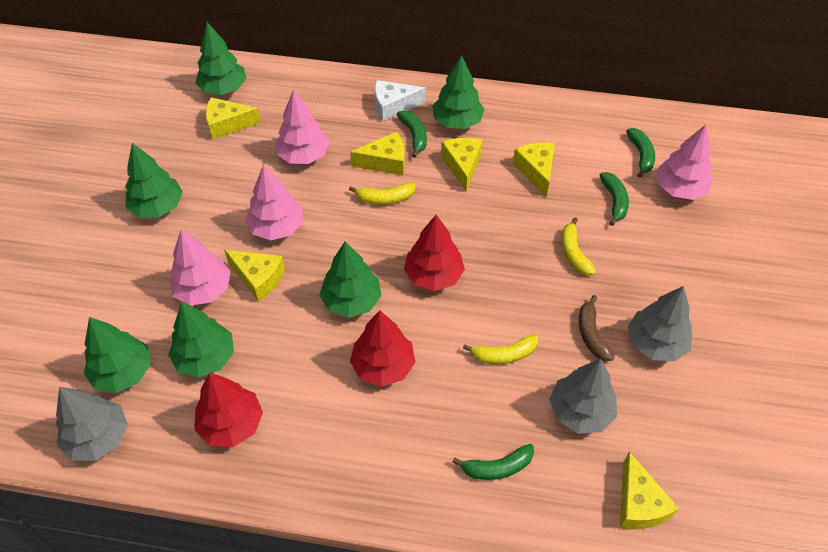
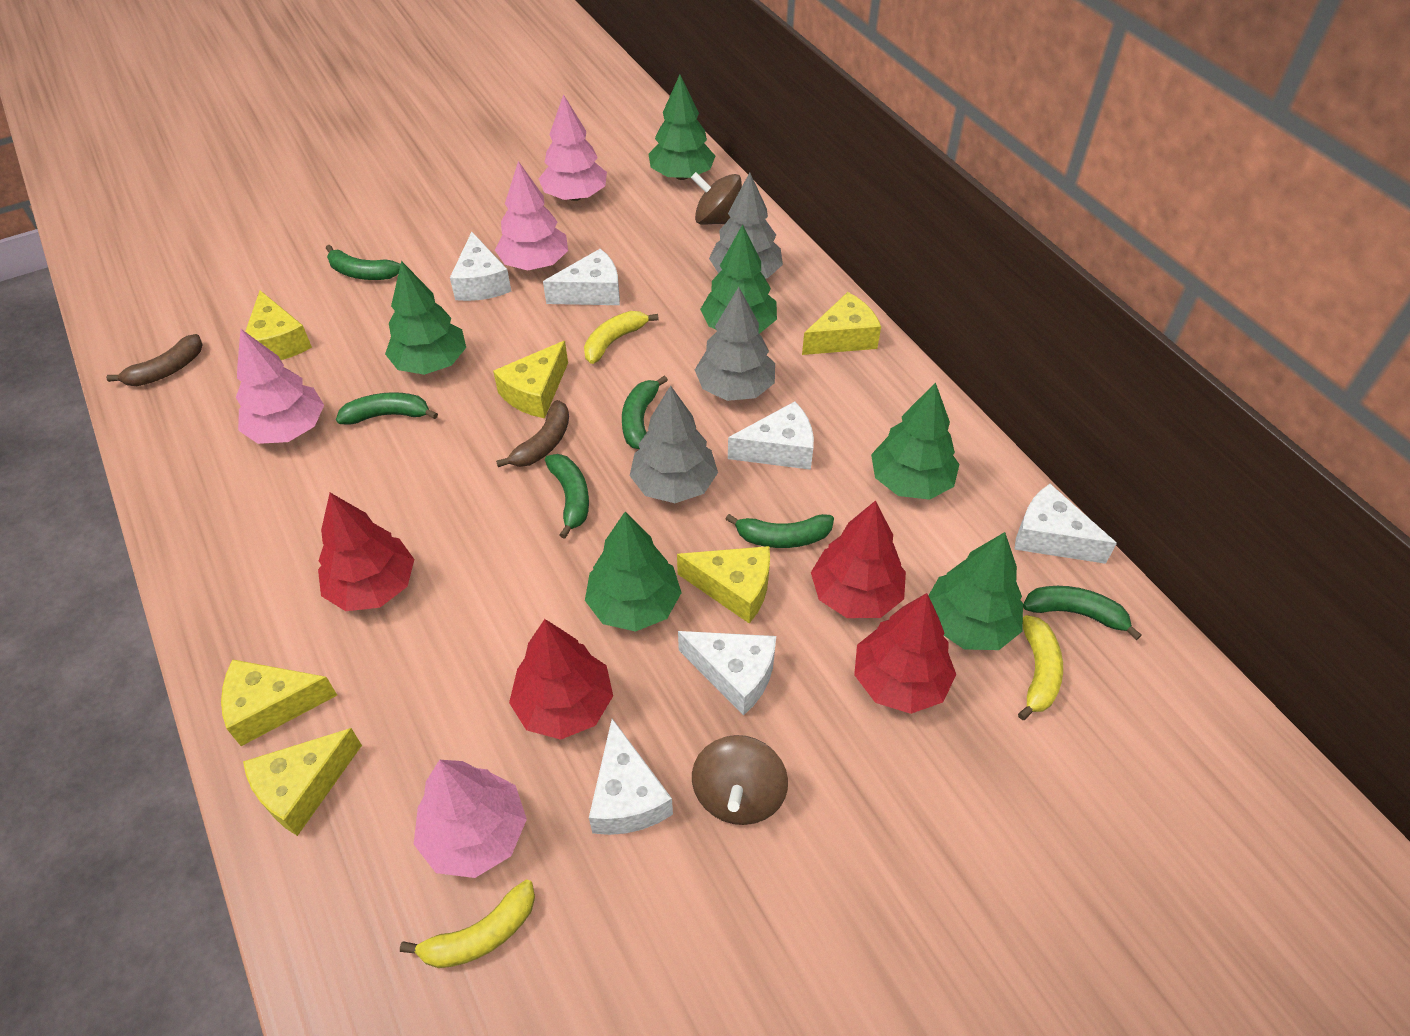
brown banana: [579,295,615,361] = 1 -> [106,334,203,386] [496,400,569,467] = 2
brown spinning top: none = 0 -> [691,172,742,225] [692,735,788,825] = 2
green banana: [397,111,427,158] [452,444,534,480] [600,172,629,226] [626,128,655,178] = 4 -> [326,245,401,280] [336,392,438,425] [545,454,589,539] [622,375,668,449] [725,514,834,548] [1023,586,1142,640] = 6
red tree: [194,372,263,447] [350,310,415,387] [404,215,465,291] = 3 -> [318,493,415,611] [509,619,613,740] [811,500,906,618] [854,593,956,714] = 4
white cheese: [375,80,426,121] = 1 -> [450,232,512,301] [543,249,620,305] [589,719,673,835] [678,631,776,716] [728,401,814,470] [1014,484,1117,564] = 6

